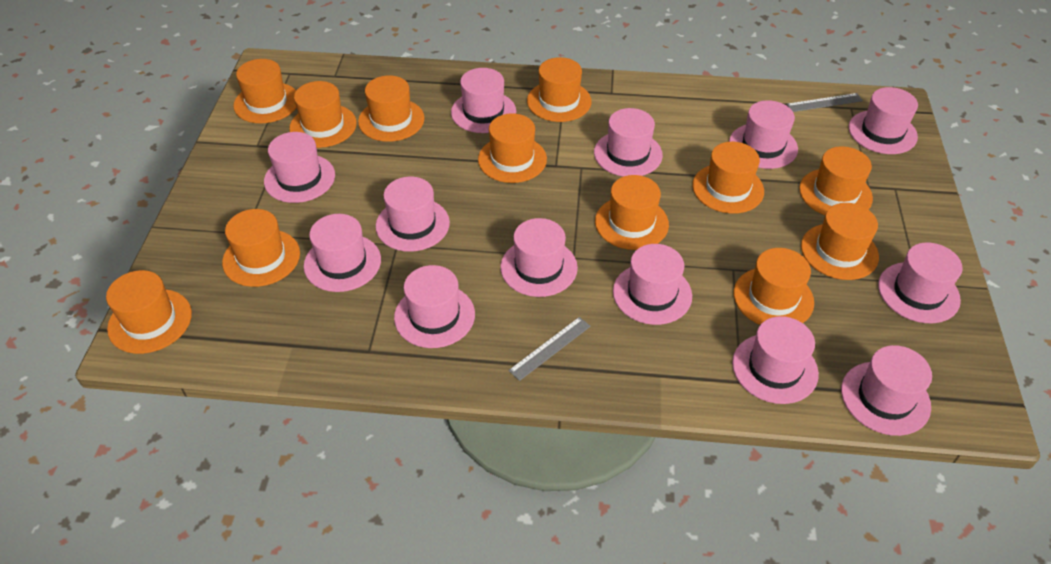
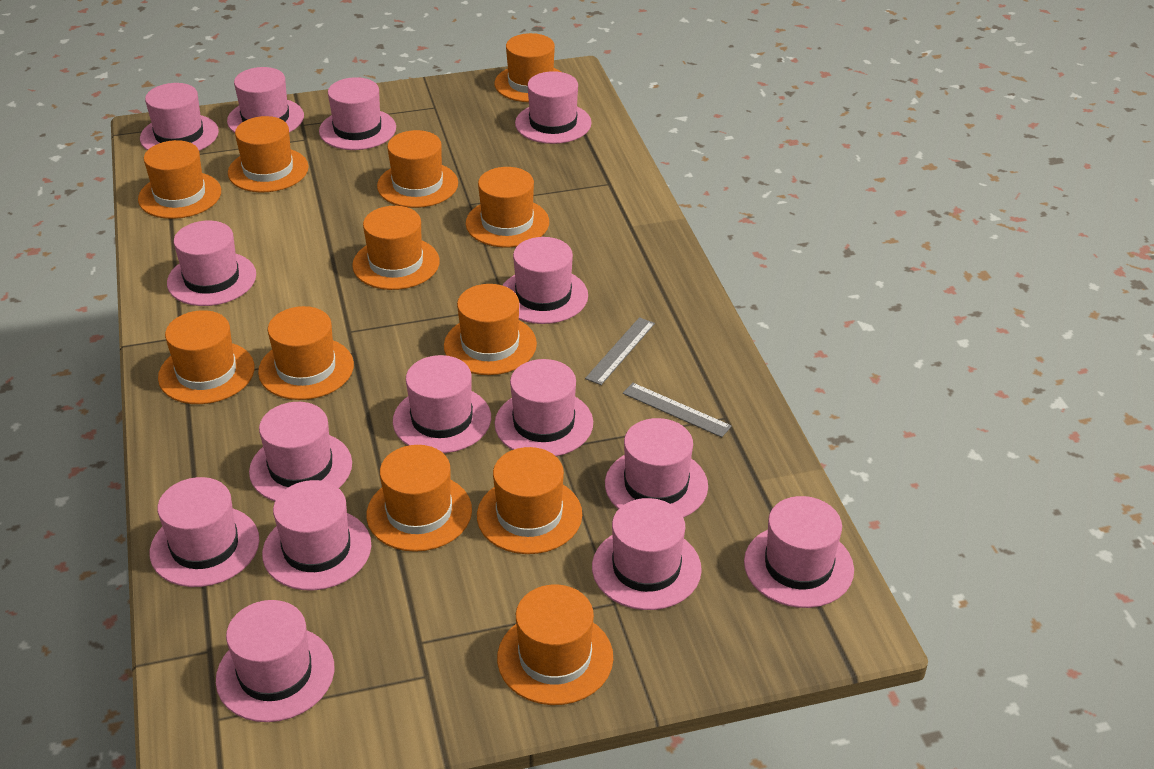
pink hat: [264,132,335,203] [304,214,381,292] [376,177,450,252] [394,265,475,348] [451,68,516,133] [500,218,578,297] [594,108,663,177] [613,244,692,325] [729,100,798,169] [732,316,819,404] [841,345,932,436] [849,87,918,154] [878,242,963,323] = 13 -> [140,83,219,151] [150,477,259,587] [167,221,256,306] [216,600,334,722] [227,67,304,133] [249,402,352,501] [262,480,371,590] [319,77,396,150] [393,355,491,453] [495,359,593,456] [502,237,588,324] [515,71,592,144] [592,498,702,610] [605,418,708,518] [744,496,854,608] = 15

